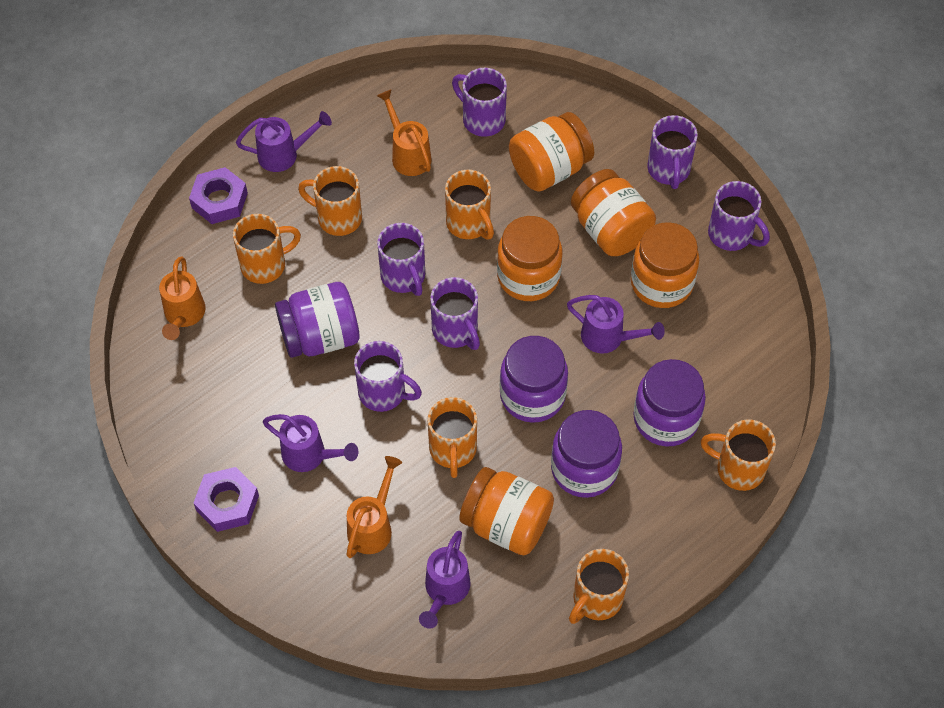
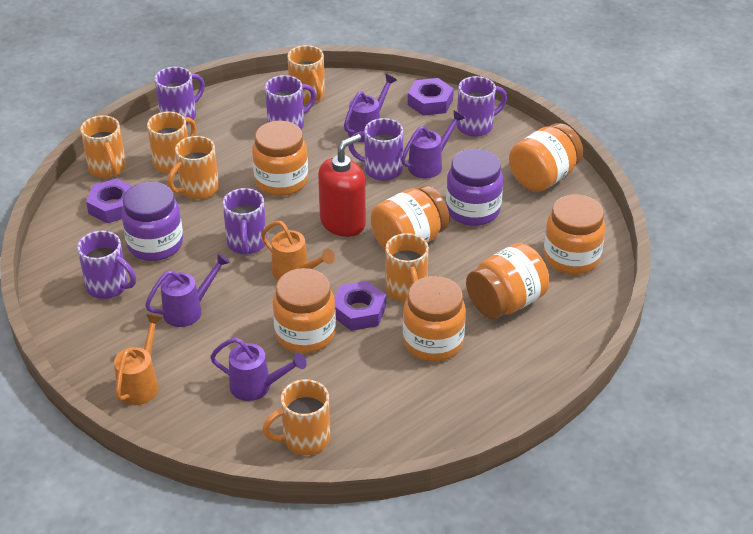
orange jar: [459,467,554,555] [497,216,562,301] [509,112,594,191] [571,169,656,256] [631,222,699,308] = 5 -> [252,121,308,196] [273,268,336,353] [371,185,450,251] [403,276,466,362] [466,243,550,319] [509,123,583,192] [544,194,606,275] = 7
orange watering can: [159,257,205,340] [346,456,402,558] [377,89,431,176] = 3 -> [114,314,162,405] [261,221,335,280] = 2
purple jar: [275,282,359,358] [500,336,568,423] [551,410,622,498] [633,359,706,447] = 4 -> [121,182,183,261] [446,149,503,226] = 2
purple nut: [189,167,248,224] [194,467,259,532] = 2 -> [86,178,133,223] [334,281,386,331] [408,78,454,116] = 3
red soap dispenser: none = 0 -> [318,134,366,237] = 1

